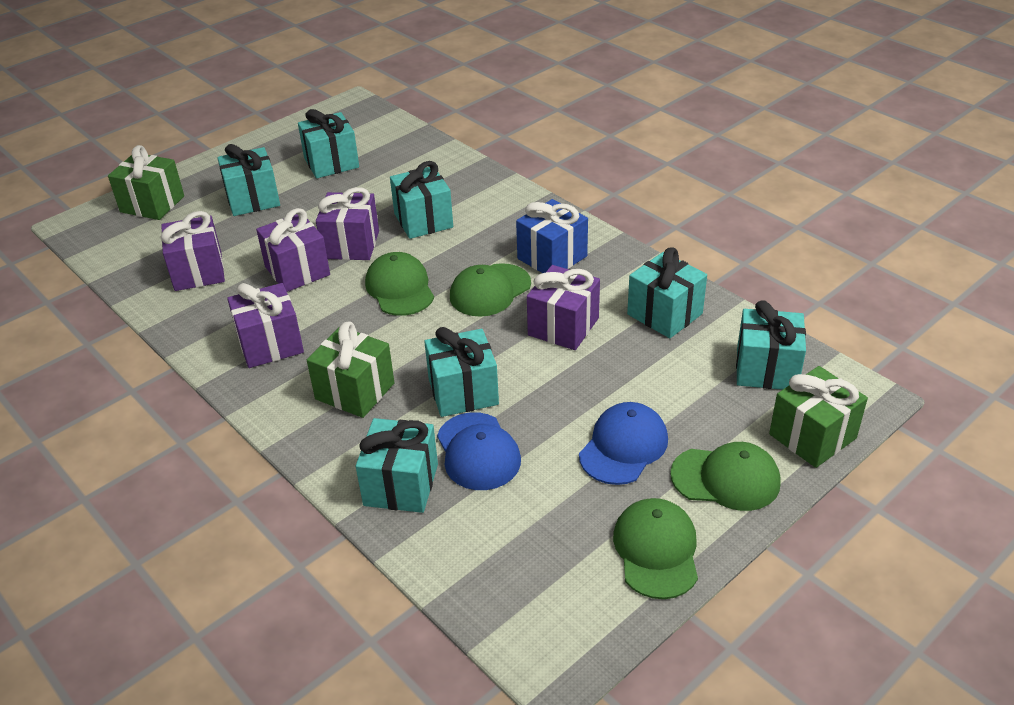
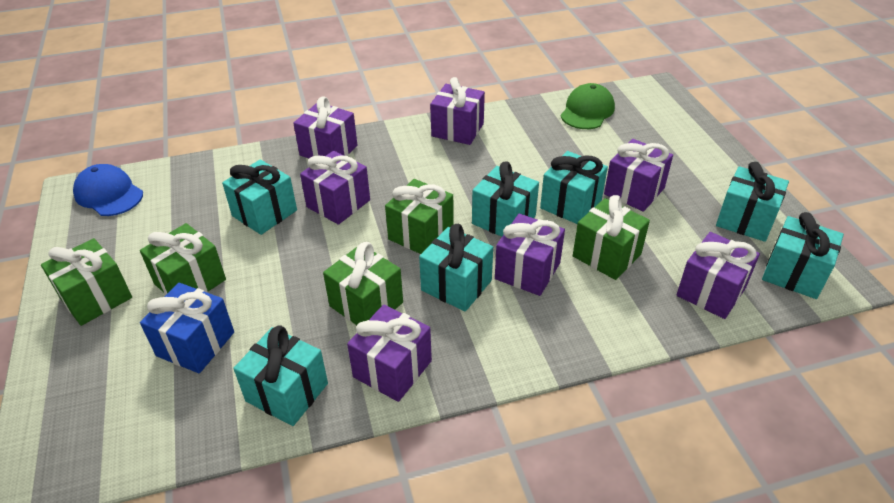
blue cap: [437,412,521,490] [579,402,668,485] = 2 -> [73,164,143,216] = 1
green cap: [365,252,434,316] [450,263,531,317] [613,498,698,599] [670,442,781,511] = 4 -> [561,83,615,129] = 1
green gift: [108,145,184,220] [307,321,395,418] [769,366,868,468] = 3 -> [41,238,132,326] [140,223,226,295] [323,242,403,325] [385,179,454,254] [573,195,650,280] = 5
purple gift: [161,211,225,291] [227,283,304,368] [256,208,330,292] [316,187,379,260] [527,265,600,350] = 5 -> [293,96,357,158] [300,151,370,225] [347,304,432,402] [430,77,485,145] [495,214,565,296] [604,139,673,212] [676,232,760,319] = 7

